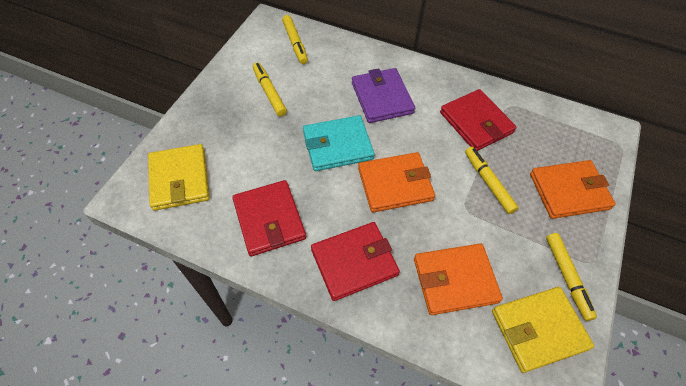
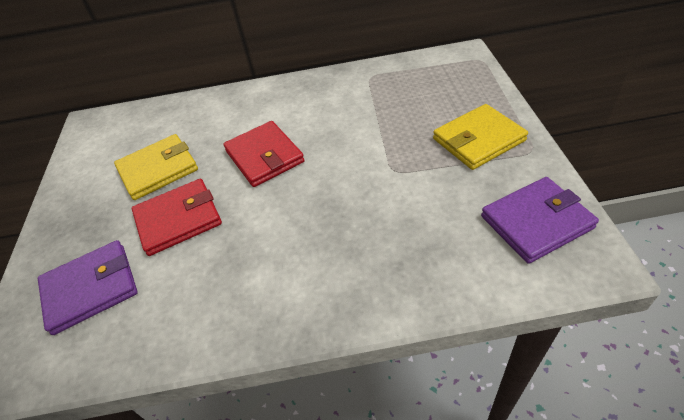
orange wallet: [358,152,435,212] [414,243,503,315] [530,160,616,219] = 3 -> none = 0
purple wallet: [352,68,415,123] = 1 -> [38,240,138,335] [481,177,599,264] = 2
red wallet: [232,180,306,256] [311,222,400,301] [440,89,517,151] = 3 -> [132,179,222,256] [223,121,304,187] = 2
turquoise wallet: [303,115,375,171] = 1 -> none = 0
yellow marker: [253,62,287,116] [282,15,308,64] [465,147,519,214] [546,233,597,321] = 4 -> none = 0

